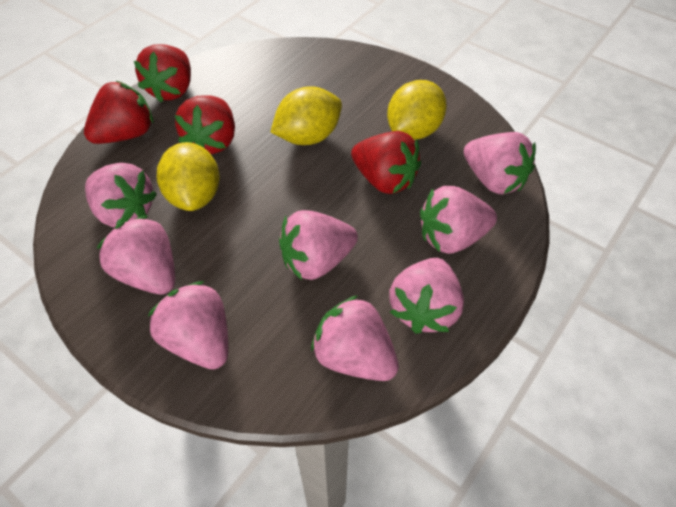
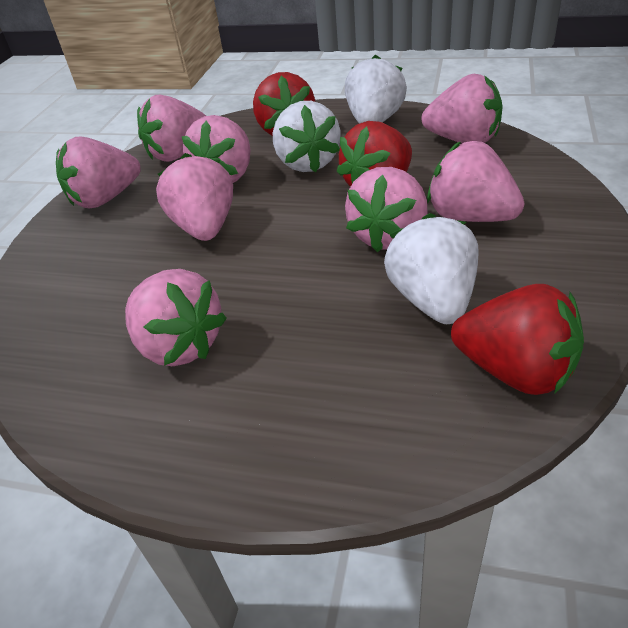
red strawberry: [84,81,154,144] [134,44,191,102] [175,95,235,154] [351,131,421,194] = 4 -> [253,72,315,136] [337,121,412,187] [451,284,584,395] = 3
white strawberry: none = 0 -> [273,101,341,173] [345,54,407,124] [384,213,479,324] = 3
yellow lemon: [157,142,220,211] [271,86,342,145] [387,80,447,140] = 3 -> none = 0

